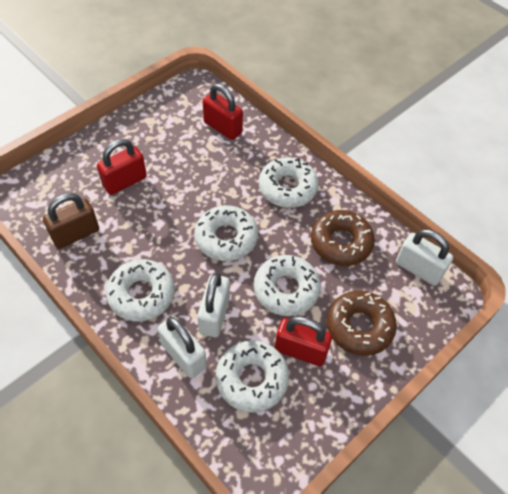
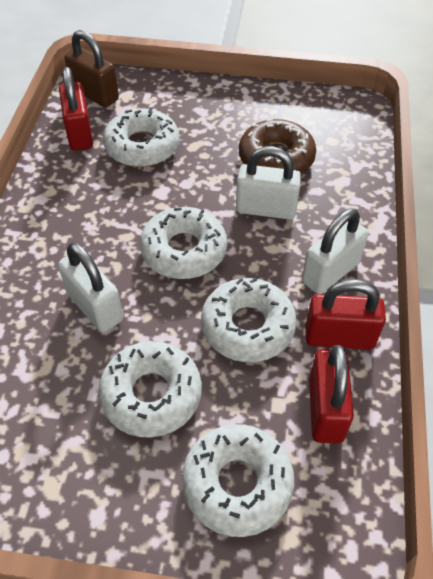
brown donut: [311,210,375,266] [327,290,397,356] = 2 -> [239,119,316,173] = 1

